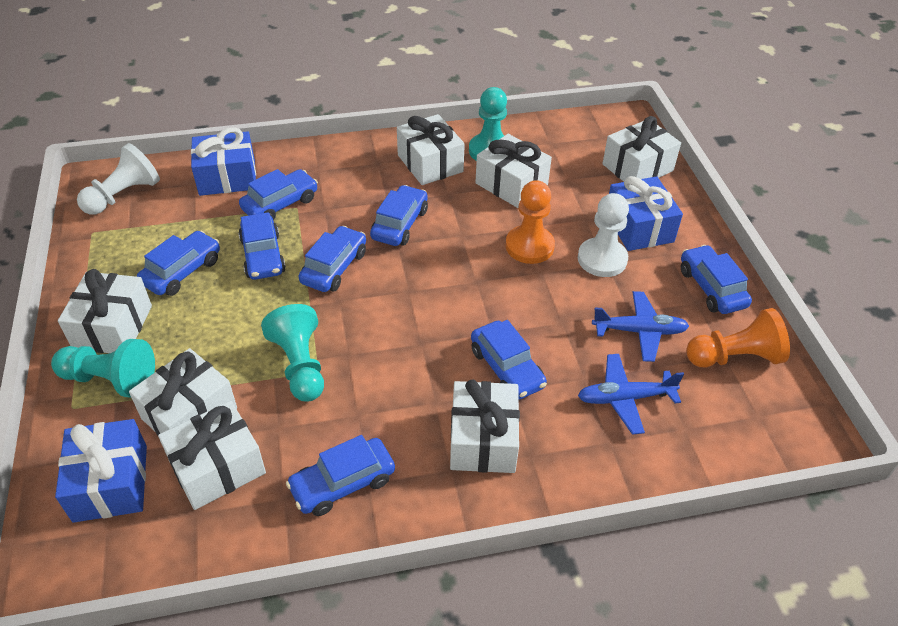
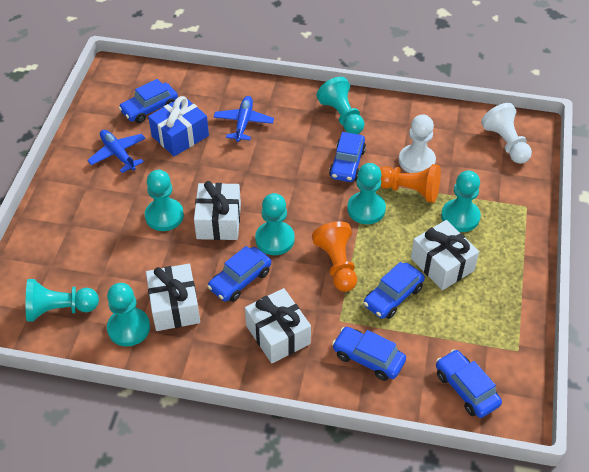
blue car: [137,231,220,296] [239,169,318,220] [239,212,286,280] [286,435,395,516] [298,226,366,292] [370,185,428,246] [471,320,547,399] [681,245,752,314] = 8 -> [119,79,178,123] [207,246,271,302] [329,132,366,182] [332,327,406,381] [363,262,425,319] [436,349,502,418] = 6
blue gift: [55,419,147,523] [191,127,256,196] [609,176,683,251] = 3 -> [148,96,209,156] = 1
turquoise pawn: [51,339,155,398] [261,304,324,401] [469,87,507,161] = 3 -> [26,279,99,321] [107,283,150,346] [145,170,184,231] [255,193,295,255] [316,77,365,134] [347,163,386,224] [441,171,481,232] = 7
white gift: [58,269,152,353] [129,348,237,435] [158,401,266,510] [397,114,465,185] [450,380,520,473] [475,134,552,208] [602,116,681,182] = 7 -> [146,264,200,331] [194,181,241,240] [245,288,311,364] [411,220,479,290] = 4

